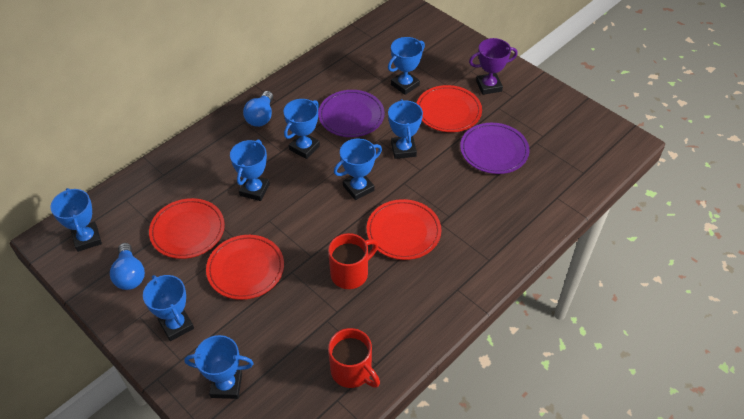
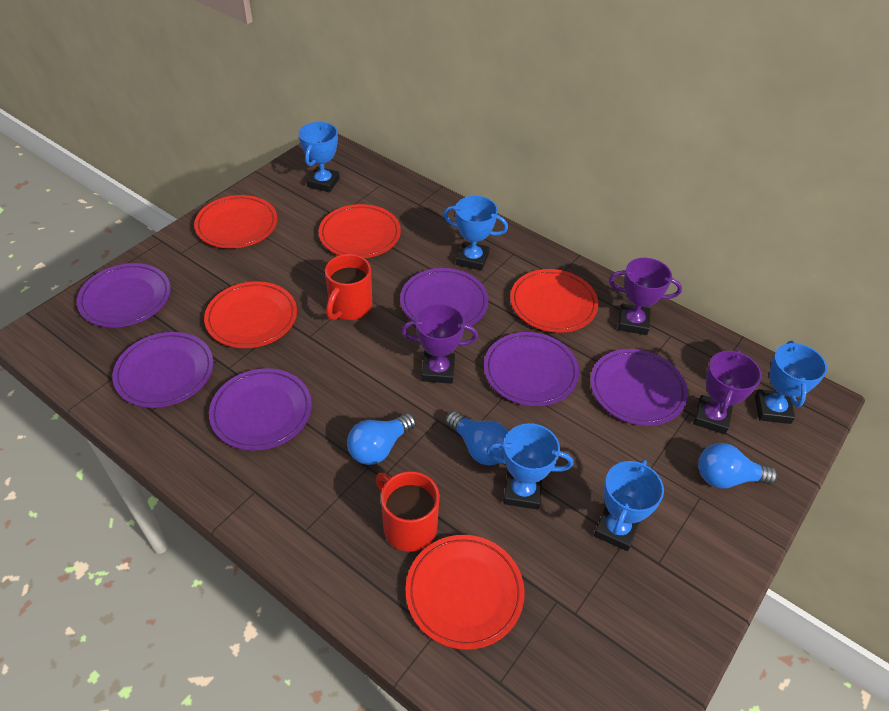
blue light bulb: [110,243,145,290] [243,91,273,127] = 2 -> [347,413,416,465] [446,411,508,465] [698,443,778,489] = 3
blue trophy: [50,188,102,252] [143,275,194,341] [185,335,254,399] [230,139,270,201] [283,99,320,159] [334,138,382,200] [388,37,425,95] [388,99,423,159] = 8 -> [299,122,340,192] [443,196,508,271] [486,423,573,510] [594,459,664,551] [755,341,827,424] = 5
purple plate: [318,90,385,137] [460,123,530,174] = 2 -> [77,263,171,328] [112,332,213,408] [209,368,312,450] [400,268,489,326] [484,332,579,406] [590,349,688,426] = 6
purple trophy: [469,38,518,95] = 1 -> [401,304,478,384] [609,258,682,335] [693,350,762,434] = 3
red plate: [149,198,225,259] [206,235,284,300] [367,199,441,260] [417,85,482,132] = 4 -> [194,195,277,248] [204,281,297,348] [319,204,401,258] [406,535,525,650] [510,269,599,333] = 5

